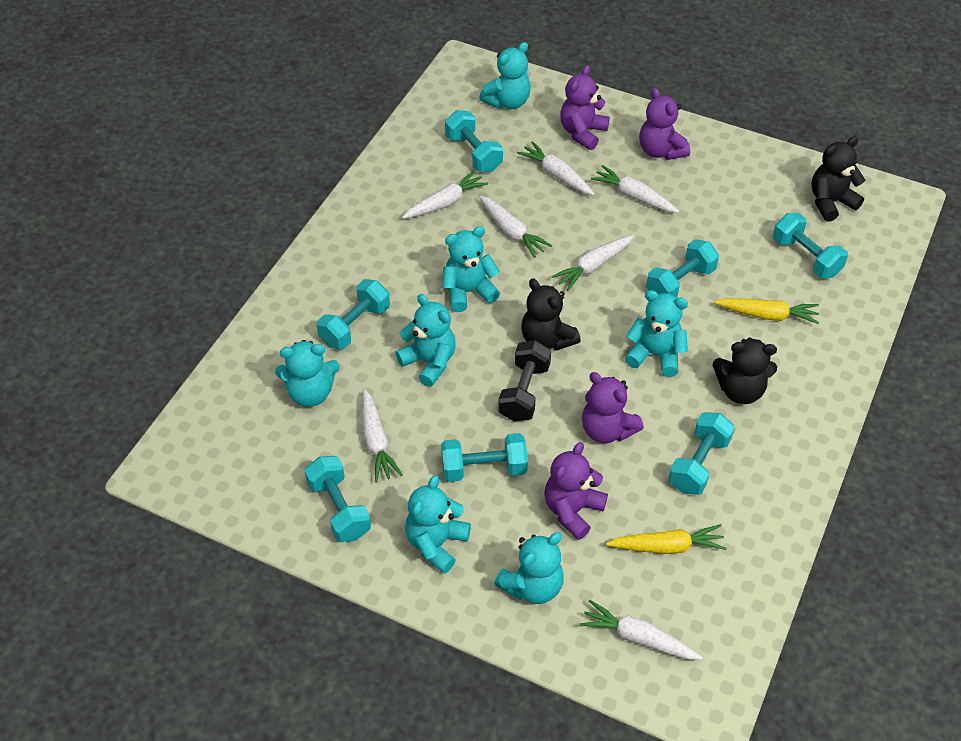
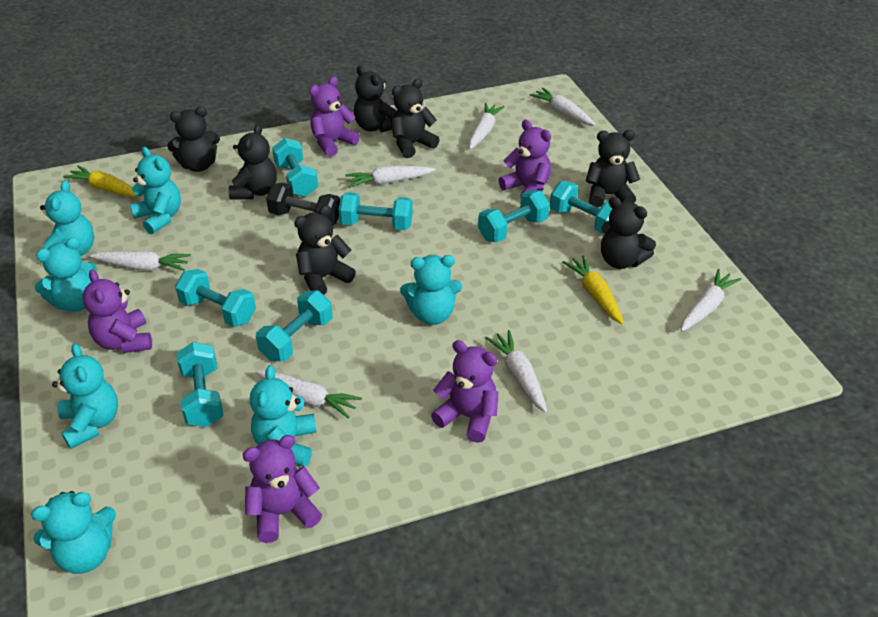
black teddy bear: [521,278,581,351] [713,337,777,404] [811,136,865,221] = 3 -> [167,107,220,172] [229,124,277,200] [294,205,356,295] [354,65,396,132] [391,79,440,158] [586,130,640,208] [601,197,656,269] = 7
purple teddy bear: [544,442,608,540] [560,65,610,150] [582,372,644,443] [639,88,690,160] = 4 -> [82,269,152,353] [242,435,322,543] [309,77,360,157] [431,340,498,443] [499,120,551,197] = 5

